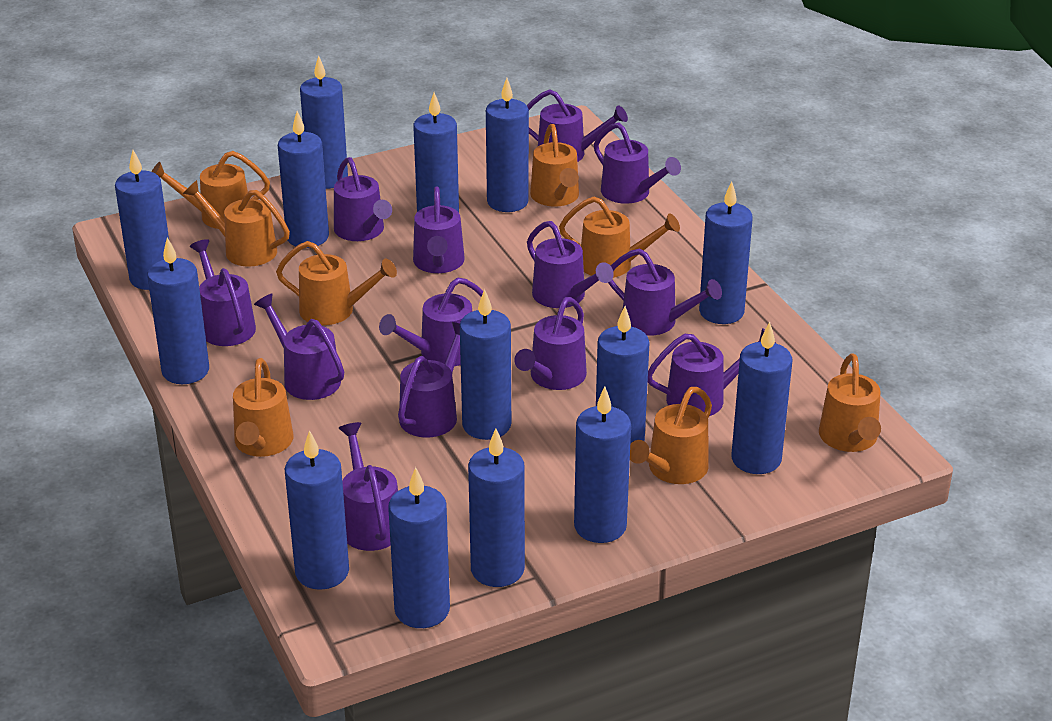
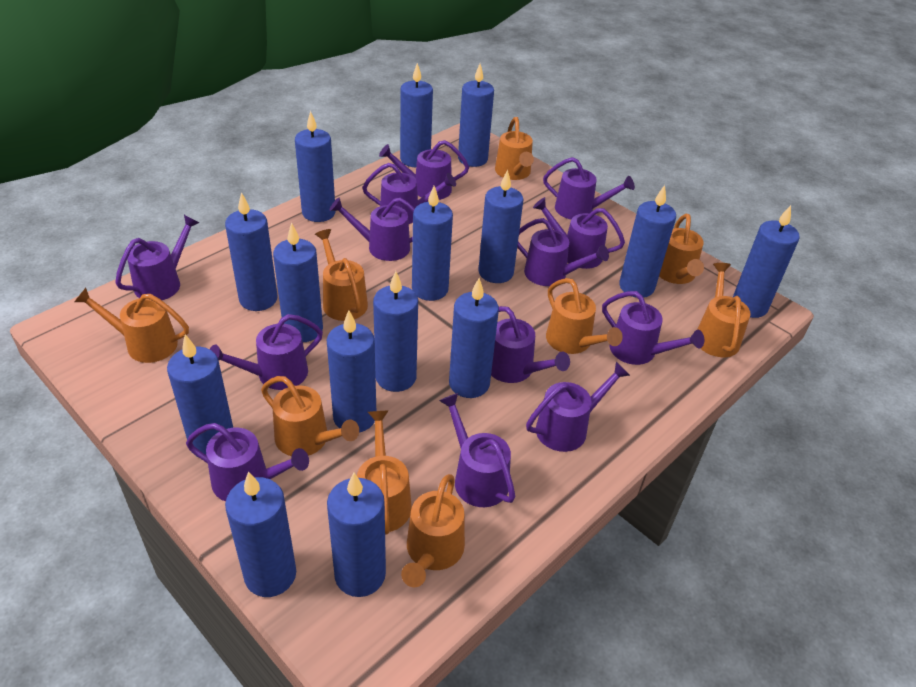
blue candle: [115,150,169,290] [147,237,209,384] [278,111,329,248] [285,430,349,590] [300,56,348,189] [388,467,450,628] [413,92,459,212] [460,289,511,440] [468,428,525,587] [486,78,529,212] [574,387,631,543] [596,306,650,444] [699,182,753,324] [731,322,792,474] = 14 -> [167,334,233,456] [225,192,277,311] [225,471,296,597] [273,222,323,342] [295,111,336,222] [327,310,376,433] [327,473,386,597] [373,271,418,392] [400,63,433,167] [412,186,453,301] [449,278,499,398] [458,64,494,167] [478,169,524,283] [619,185,676,298] [733,205,800,318] = 15
orange watering can: [152,151,270,229] [183,180,290,267] [233,358,293,457] [276,241,397,325] [530,124,579,207] [559,197,680,278] [630,387,712,484] [819,353,881,452] = 8 -> [74,288,189,363] [261,376,359,456] [315,229,368,321] [357,410,412,535] [401,474,465,587] [495,117,534,180] [546,278,623,354] [659,214,704,284] [697,263,751,357] = 9

